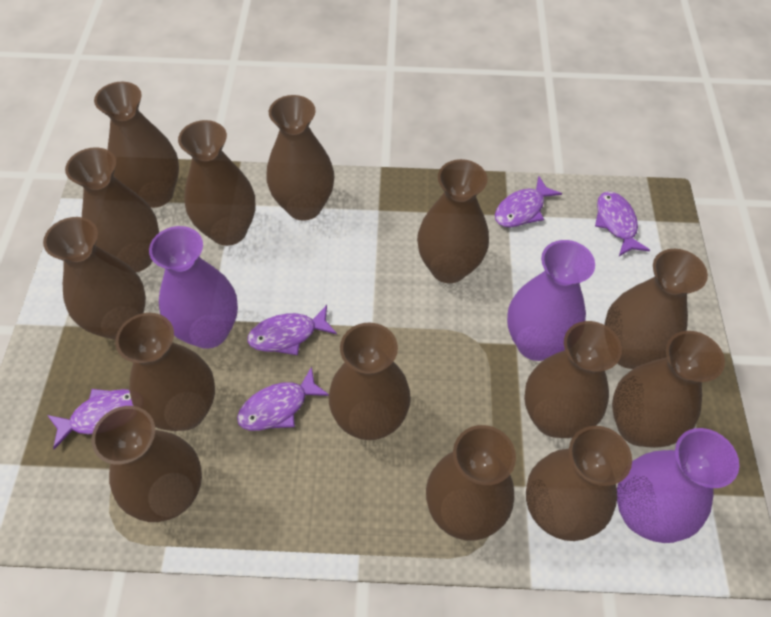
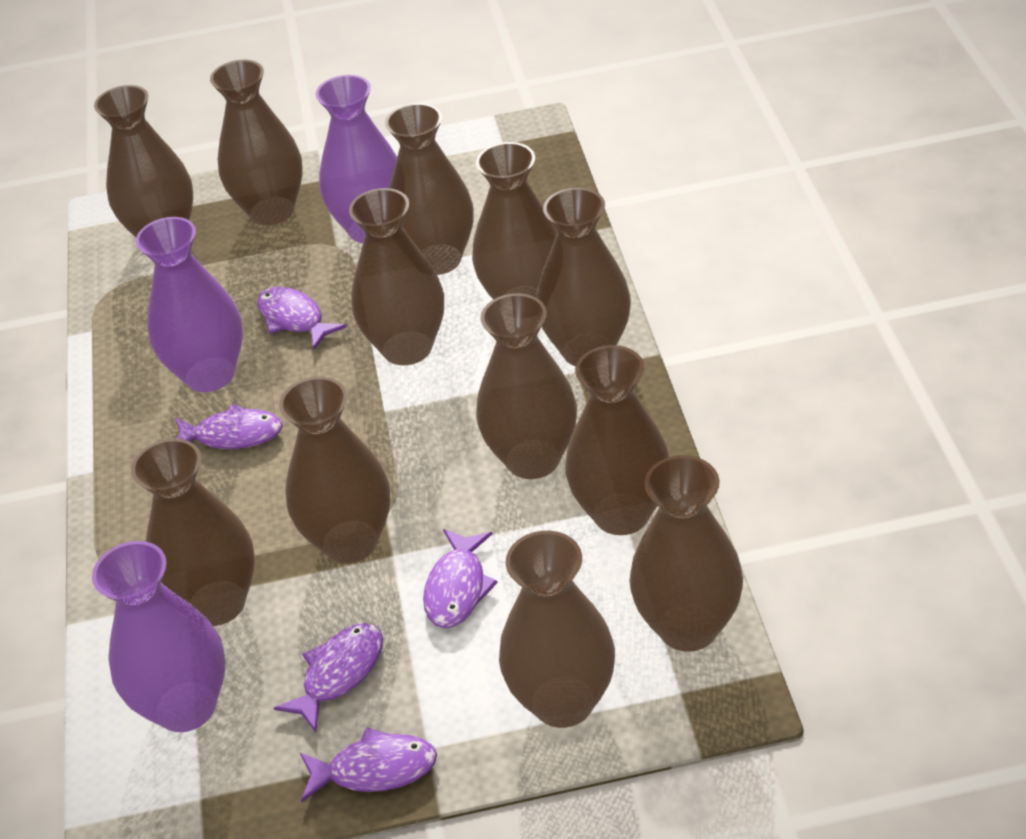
brown vase: [43,217,146,340] [65,147,159,272] [92,406,202,522] [94,82,179,208] [115,313,215,431] [178,120,255,246] [266,95,334,221] [329,323,411,440] [417,159,489,283] [426,425,516,541] [524,321,622,438] [526,426,632,541] [604,249,708,369] [612,331,725,448] = 14 -> [94,85,193,237] [131,439,255,626] [210,60,303,225] [279,377,390,564] [349,188,444,365] [385,103,474,275] [472,142,557,300] [476,293,577,479] [499,531,615,728] [536,187,631,366] [565,345,670,535] [629,455,743,652] = 12

